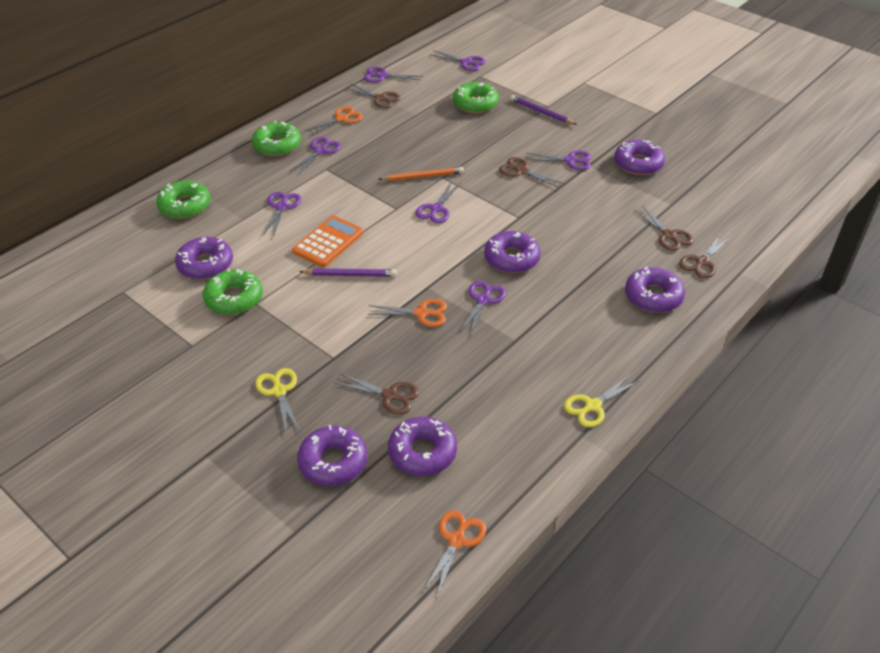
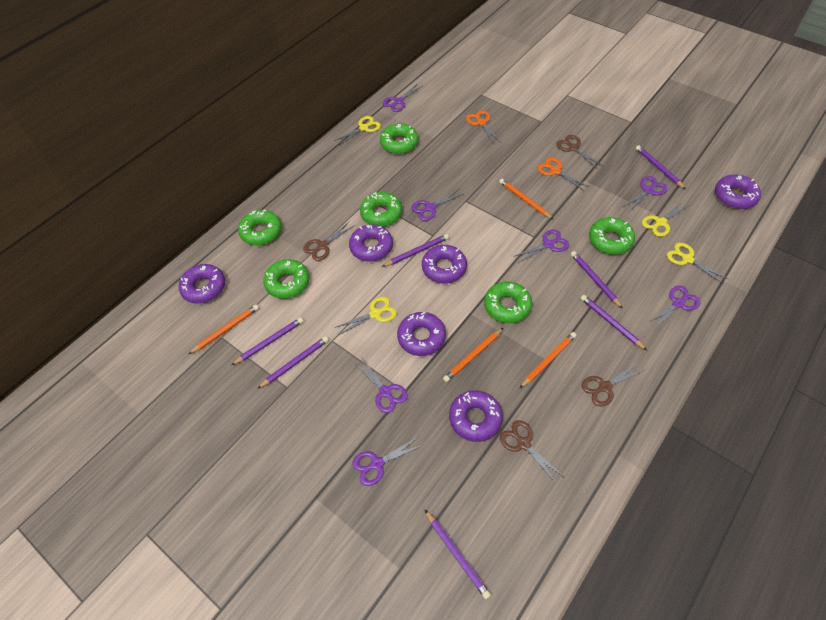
brown scissors: [335,373,419,415] [345,83,401,108] [499,157,564,188] [635,206,694,251] [679,234,731,278] = 5 -> [303,221,355,261] [500,420,565,484] [556,135,603,168] [582,362,646,406] = 4
green donut: [156,180,210,219] [203,268,263,315] [252,121,301,156] [453,82,499,113] = 4 -> [238,210,282,245] [263,259,309,299] [360,192,402,227] [380,124,418,154] [484,281,532,323] [589,217,635,255] = 6
orange calculator: [292,215,364,267] = 1 -> none = 0
orange pencil: [378,167,464,181] = 1 -> [189,305,259,354] [443,328,503,382] [499,179,554,220] [520,332,576,388] = 4
orange scissors: [304,106,363,136] [367,299,447,327] [423,510,486,600] = 3 -> [466,110,500,143] [538,158,589,191] = 2
purple pencil: [299,268,397,277] [510,95,577,125] = 2 -> [232,317,304,365] [257,336,329,389] [382,234,449,267] [425,510,491,599] [571,251,623,309] [580,295,647,350] [636,145,686,189] = 7
yellow scissors: [255,368,300,433] [564,374,640,427] = 2 -> [334,297,397,335] [335,116,381,145] [642,202,690,237] [667,243,728,284] = 4

